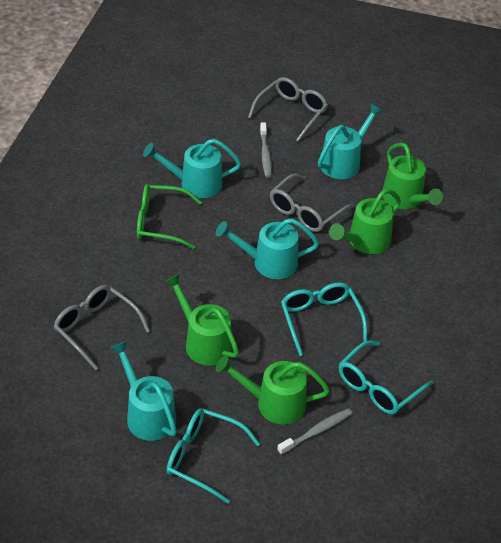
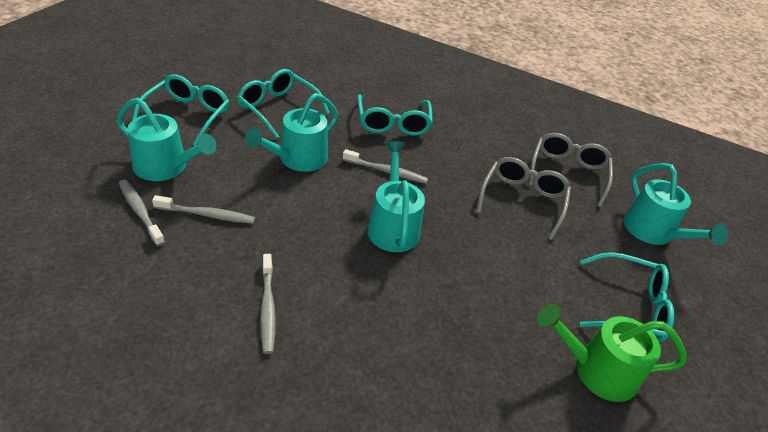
green glasses: [137,184,202,249] = 1 -> none = 0
green watering can: [164,274,239,366] [216,356,330,424] [329,189,401,254] [383,142,443,209] = 4 -> [537,304,686,402] = 1
grey glasses: [53,285,150,370] [248,77,328,142] [270,174,354,232] = 3 -> [476,157,571,240] [528,133,613,207] = 2
grey toothbrush: [260,122,272,178] [277,408,353,455] = 2 -> [119,180,165,246] [152,195,255,224] [260,254,276,354] [343,149,428,184] = 4
turquoise glasses: [166,408,260,503] [281,282,367,356] [339,340,434,414] = 3 -> [132,74,229,146] [237,69,330,139] [357,95,433,136] [580,252,674,342] = 4

